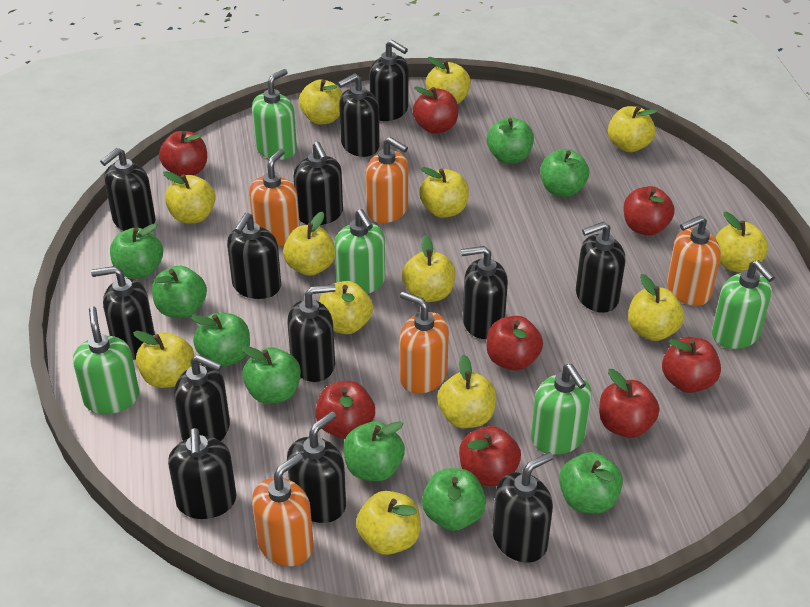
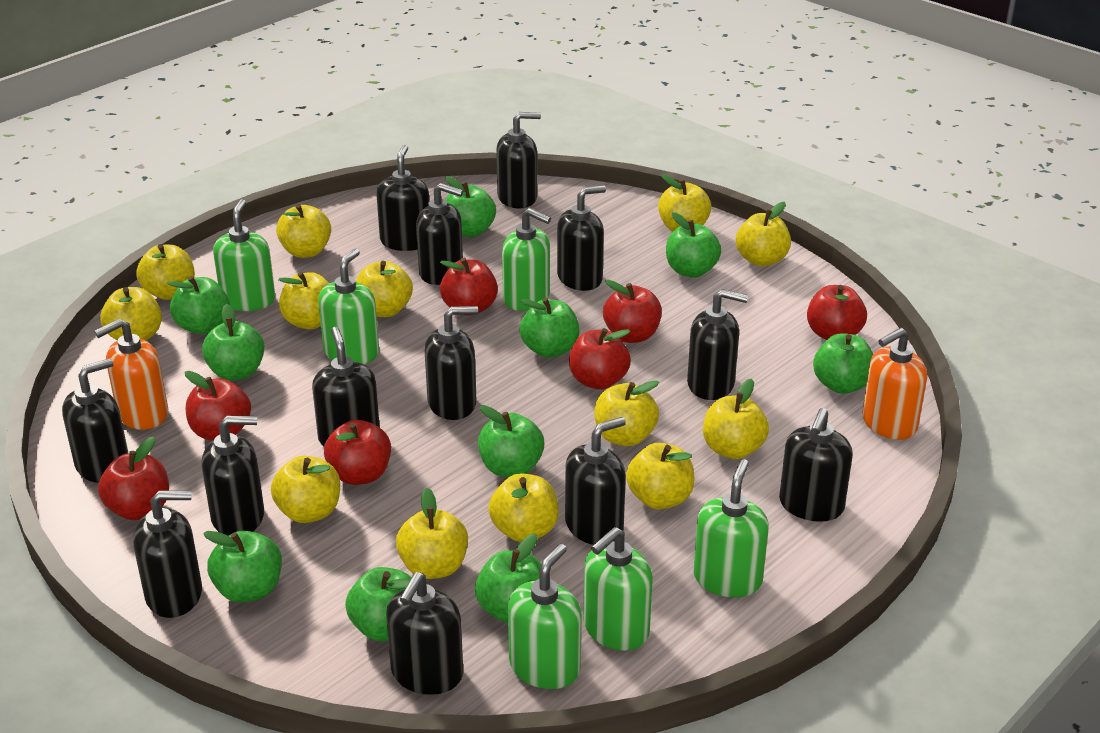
green apple: [110,223,163,278] [152,266,207,318] [191,312,250,367] [241,346,301,404] [343,421,405,481] [422,468,486,531] [487,117,534,164] [541,149,589,197] [559,452,623,514] = 9 -> [167,276,230,334] [202,304,264,381] [203,531,282,603] [345,567,411,641] [445,176,496,237] [475,533,541,623] [478,405,544,478] [520,298,579,358] [666,212,721,278] [813,333,873,394] = 10
green soap dispenser: [73,306,139,414] [252,69,297,160] [334,209,385,294] [531,364,591,455] [712,260,775,349] = 5 -> [213,199,275,311] [318,249,379,364] [502,208,551,311] [508,544,582,689] [583,527,653,651] [693,459,769,597] = 6
orange soap dispenser: [249,149,300,246] [252,453,314,566] [366,137,408,223] [399,291,449,394] [667,215,721,306] = 5 -> [94,319,168,430] [862,328,927,440] = 2
red apple: [159,131,207,176] [316,381,375,439] [413,86,458,134] [459,426,521,486] [487,316,543,371] [599,369,659,438] [623,186,675,236] [662,337,721,393] = 8 -> [98,437,169,520] [185,371,251,441] [324,420,391,485] [440,258,498,316] [569,328,631,390] [603,280,662,343] [807,285,867,340] = 7

